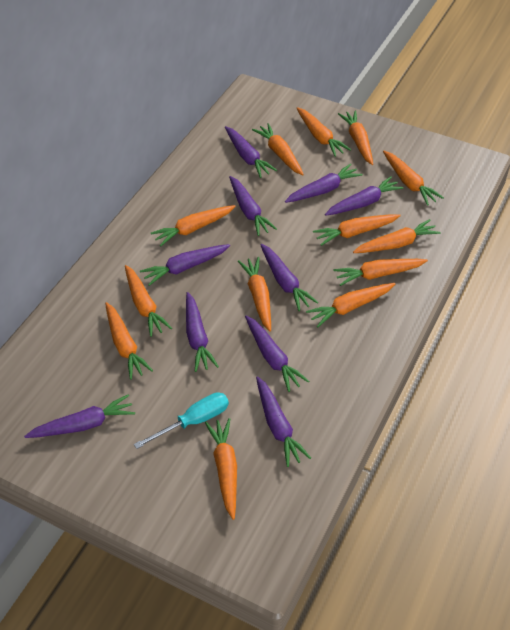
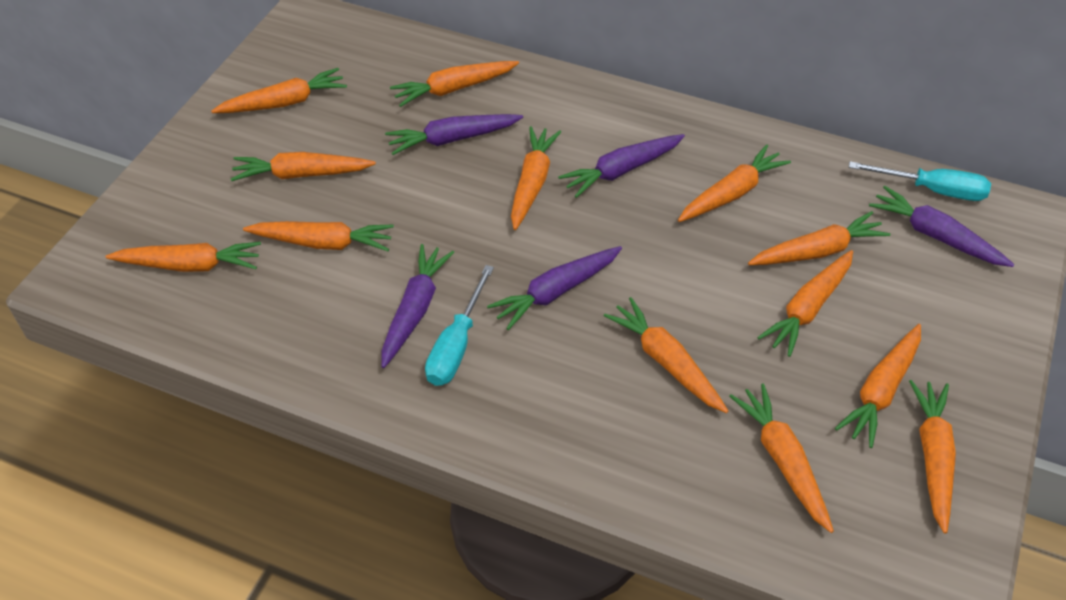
purple carrot: [24,394,135,438] [140,244,230,286] [186,292,219,372] [225,126,277,178] [229,176,277,236] [245,315,309,392] [256,376,311,467] [260,244,318,311] [285,164,363,203] [325,176,403,216] = 10 -> [381,244,455,368] [385,114,523,155] [487,246,622,330] [558,134,685,198] [869,186,1015,267] = 5
turquoise screwdriver: [134,392,229,449] = 1 -> [425,265,494,386] [849,161,991,201] = 2

